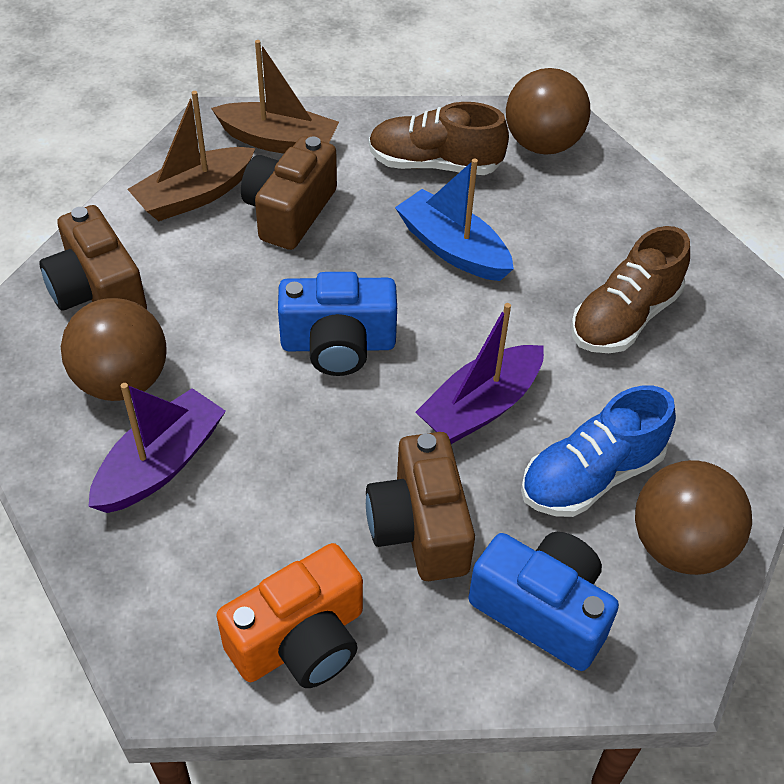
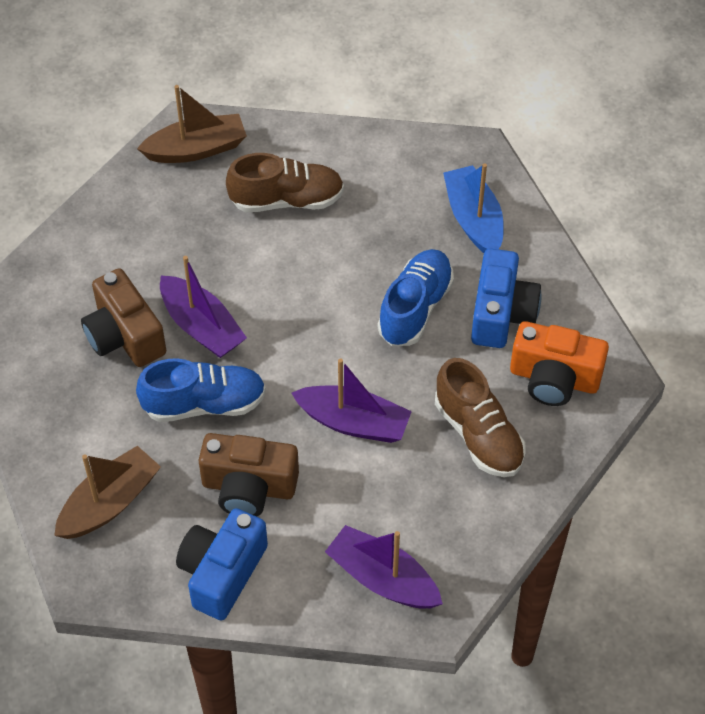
blue shoe: [521,385,676,517] = 1 -> [136,358,266,422] [378,249,454,346] = 2
brown ball: [61,298,167,401] [506,68,591,155] [635,460,752,575] = 3 -> none = 0
brown camera: [39,205,147,311] [241,136,337,250] [366,432,475,581] = 3 -> [81,268,166,367] [199,433,299,517] = 2
purple boat: [88,383,226,513] [416,303,544,444] = 2 -> [160,256,247,358] [291,358,412,443] [325,525,443,609] = 3

